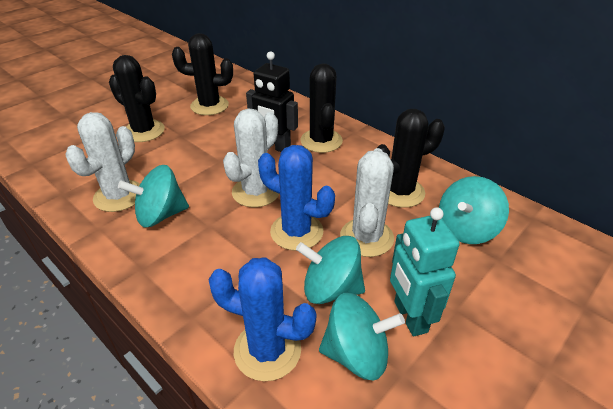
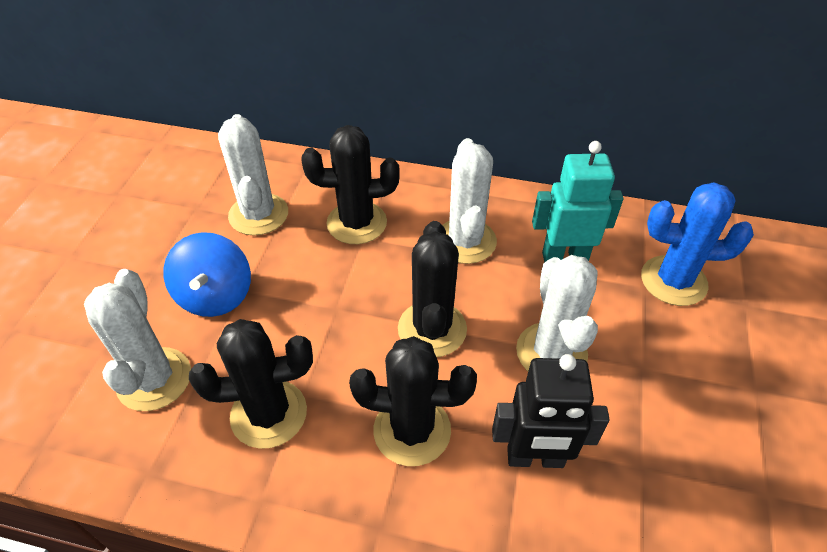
blue cactus: [209,257,316,381] [258,145,335,251] = 2 -> [641,182,754,306] = 1
blue spinning top: none = 0 -> [163,232,251,317] = 1
turquoise spinning top: [118,165,189,228] [296,236,365,304] [319,293,405,381] [439,176,509,244] = 4 -> none = 0
white cactus: [65,112,140,212] [223,108,279,207] [340,148,394,257] = 3 -> [84,269,191,411] [218,114,288,236] [442,138,497,264] [516,255,598,371] = 4

